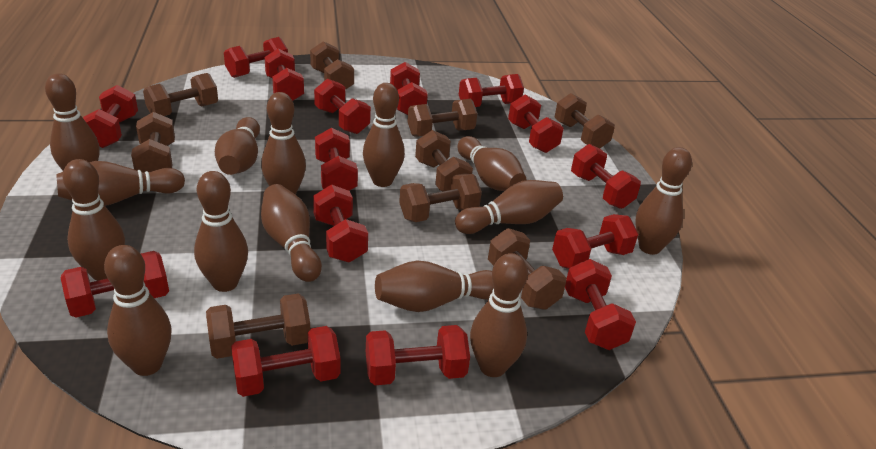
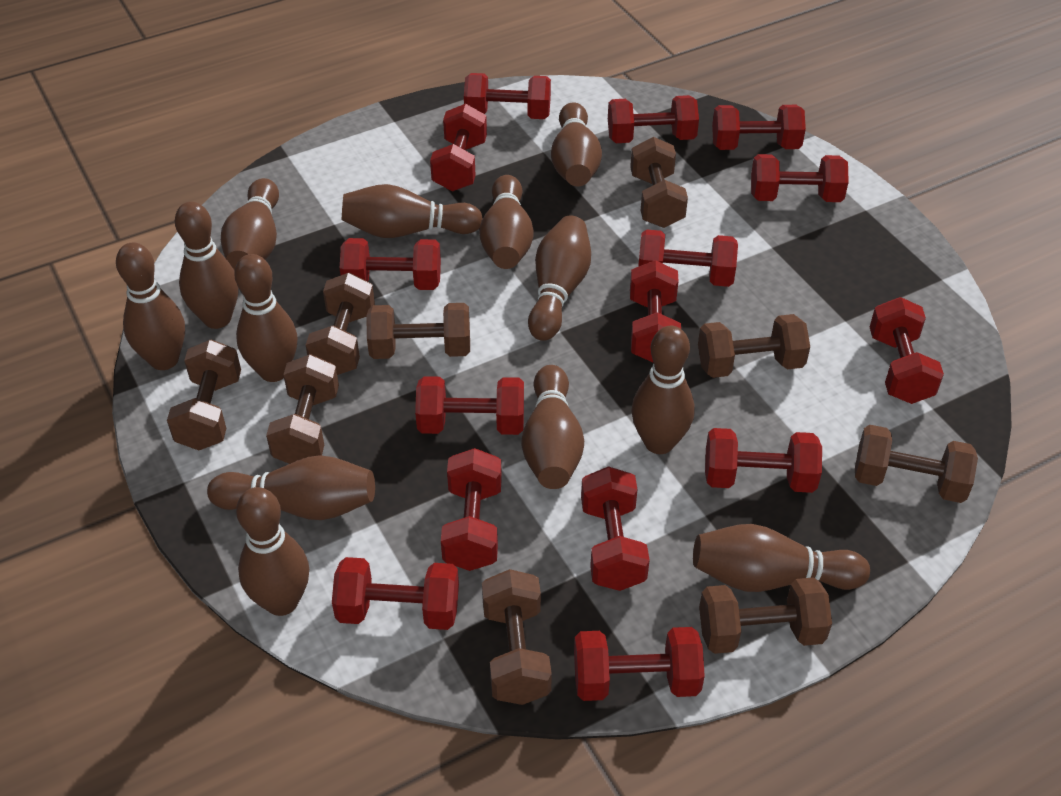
brown bowling pin: [45,73,100,171] [56,161,185,206] [63,159,125,281] [104,245,172,376] [194,171,248,292] [215,117,260,175] [261,92,306,195] [261,184,322,282] [363,83,405,187] [375,261,494,312] [455,180,563,234] [457,136,526,191] [470,253,528,377] [635,147,692,255] = 14 -> [116,242,185,370] [175,202,239,329] [207,455,375,520] [221,178,279,271] [234,254,298,382] [236,487,309,616] [342,184,482,238] [479,175,534,269] [522,365,584,489] [528,216,591,341] [551,103,602,186] [631,326,695,454] [693,524,870,592] = 13

